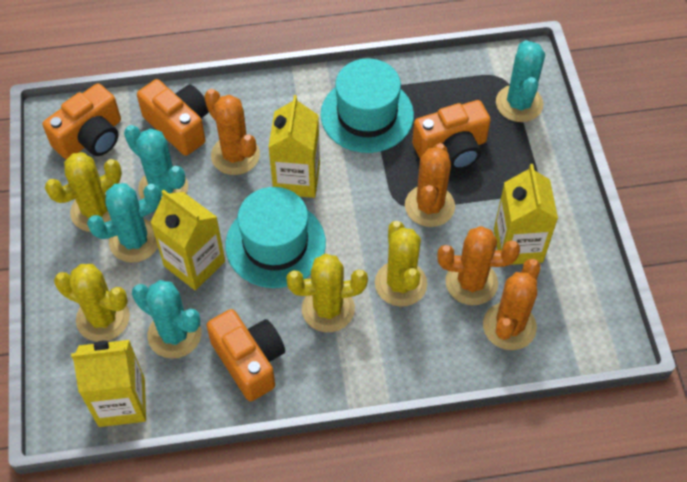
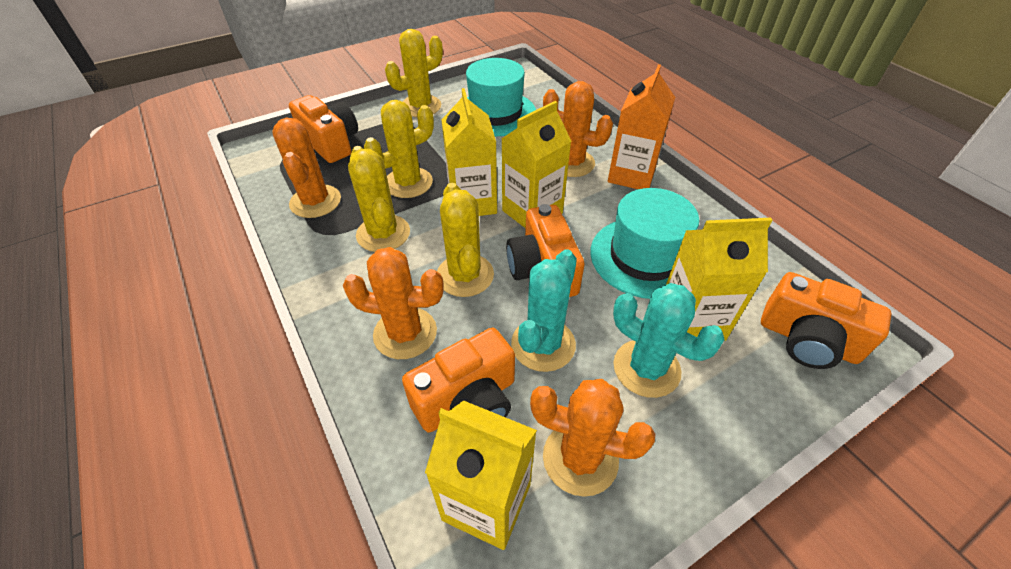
orange carton: none = 0 -> [608,64,675,189] = 1
turquoise cactus: [87,183,161,263] [124,125,188,199] [132,280,201,359] [496,40,545,122] = 4 -> [511,249,577,372] [613,283,725,398] = 2

